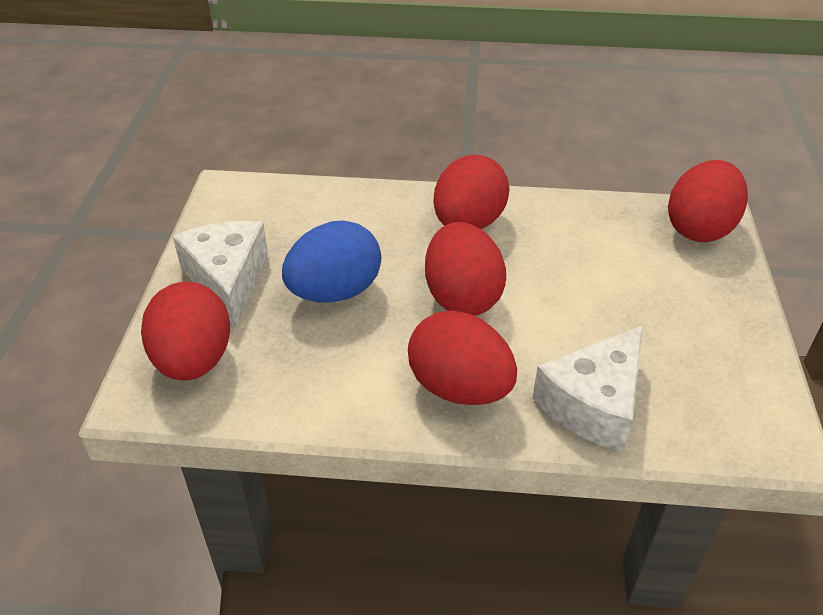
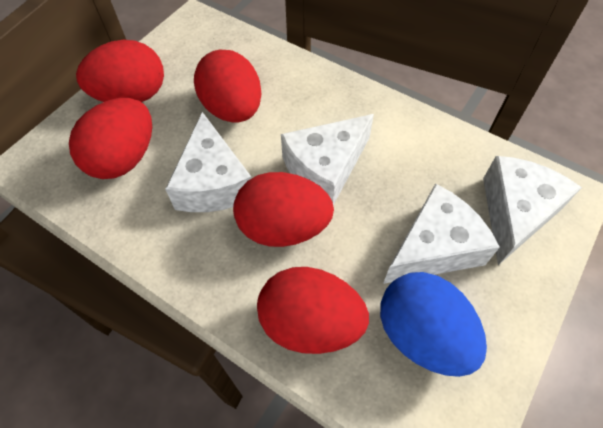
white cheese: [173,221,268,328] [533,325,643,452] = 2 -> [165,112,252,212] [281,114,374,205] [383,183,500,284] [483,156,582,265] = 4

